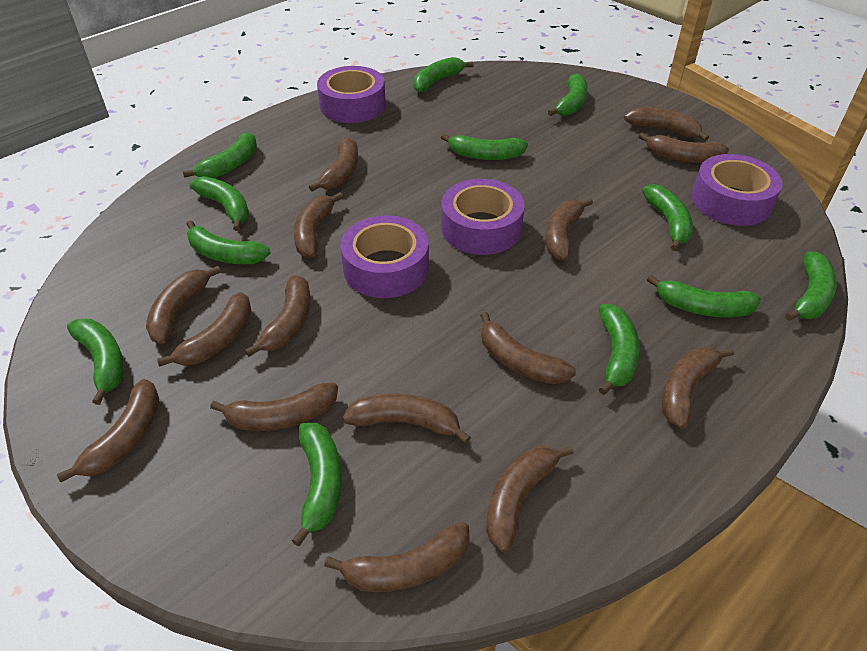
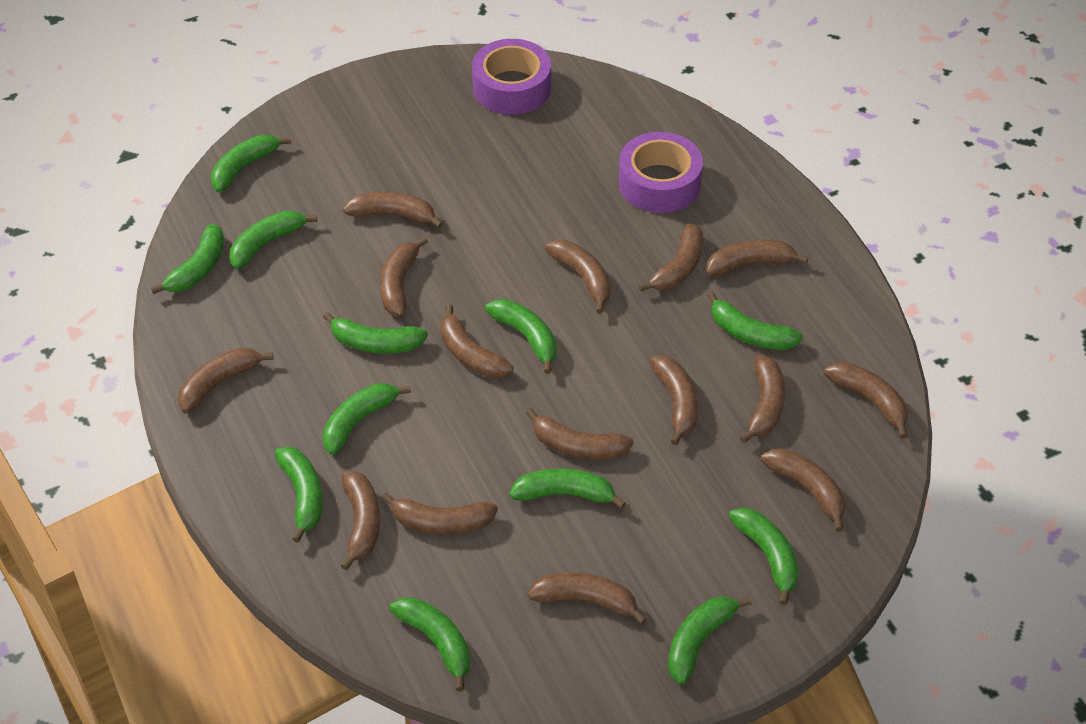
purple tape: [317,66,386,123] [340,215,429,298] [441,179,525,255] [691,154,782,226] = 4 -> [472,39,551,115] [619,132,703,213] = 2

